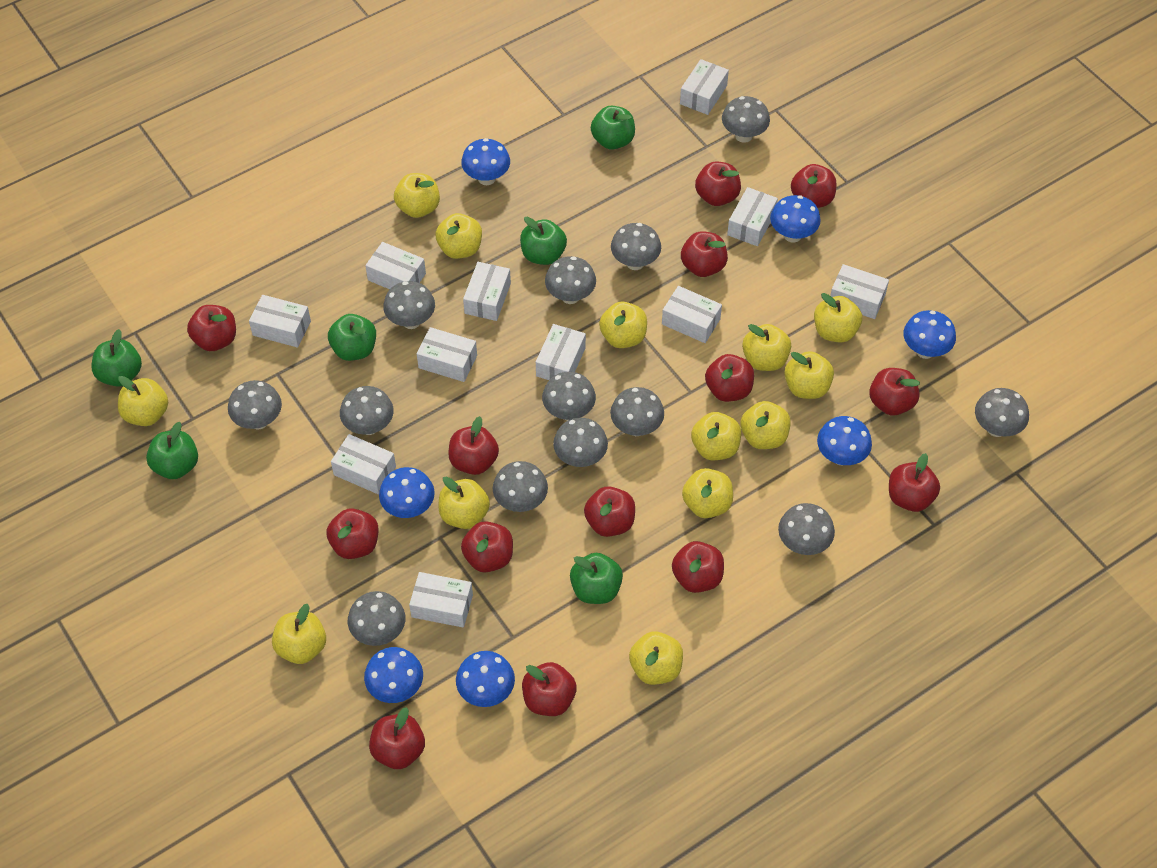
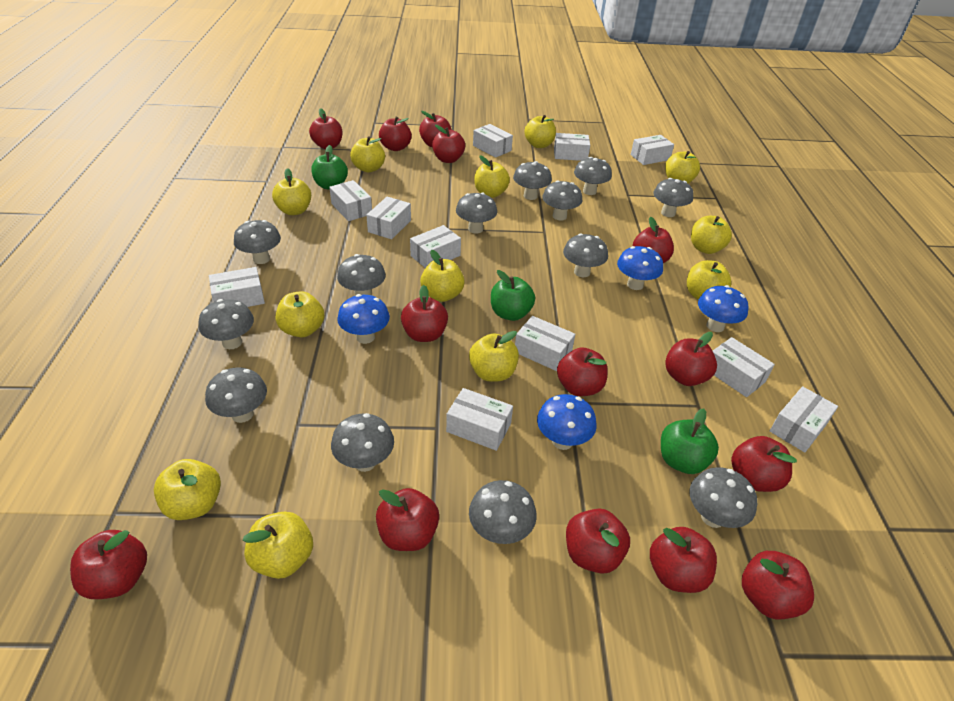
blue mushroom: [364,647,423,703] [379,467,435,518] [456,651,515,707] [461,138,510,185] [770,195,821,243] [817,416,872,465] [904,310,956,359] = 7 -> [337,294,390,344] [537,394,597,450] [617,246,663,290] [698,285,749,332] = 4
green apple: [91,329,142,387] [146,422,198,479] [328,314,376,361] [520,217,567,265] [570,553,623,604] [591,106,635,150] = 6 -> [311,145,348,190] [491,270,535,321] [661,409,719,474] = 3
yellow apple: [118,376,168,426] [272,604,326,664] [394,173,440,218] [436,213,482,259] [439,476,490,529] [599,302,647,348] [629,631,683,685] [682,468,733,518] [691,412,741,460] [741,401,791,449] [742,324,791,371] [784,351,834,399] [814,293,862,343] = 13 -> [154,459,221,520] [243,512,313,579] [272,168,311,215] [276,291,324,337] [350,136,385,173] [420,250,465,302] [469,331,519,382] [474,156,510,198] [524,115,556,148] [665,151,700,183] [687,260,731,300] [691,216,732,254] = 12

